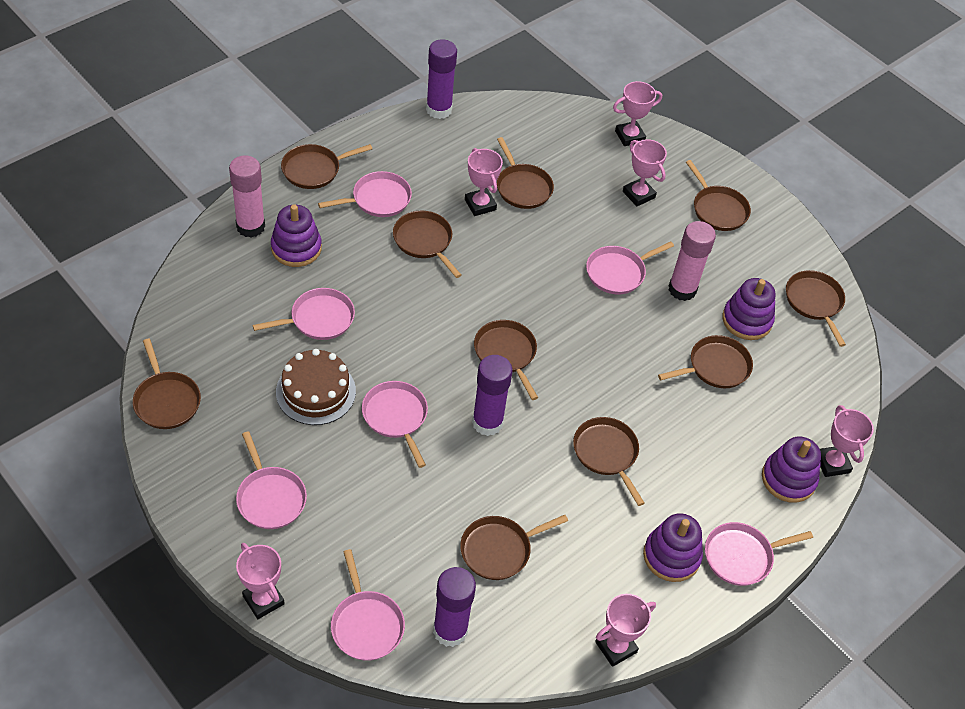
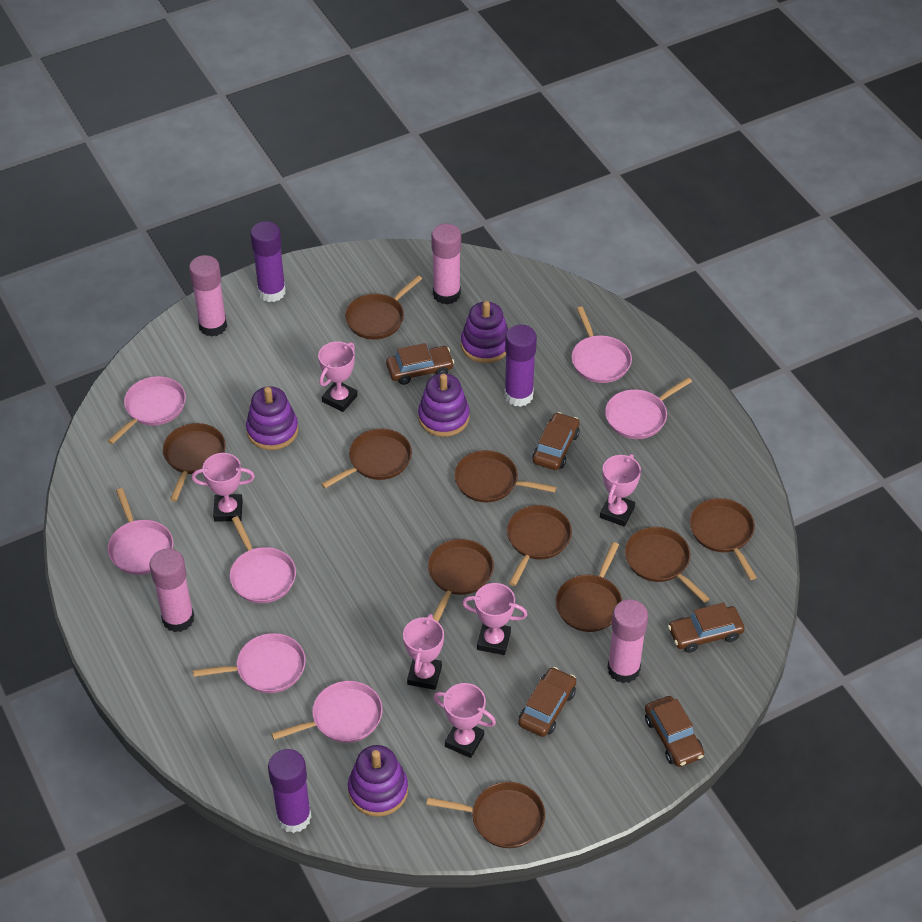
brown cake: [276,349,356,425] = 1 -> none = 0
brown car: none = 0 -> [386,343,454,385] [518,667,576,737] [532,412,580,470] [645,696,704,767] [668,603,745,653] = 5
pink glue stick: [229,155,265,238] [669,221,716,301] = 2 -> [149,549,194,632] [189,255,227,337] [431,223,461,304] [607,599,648,683] = 4

